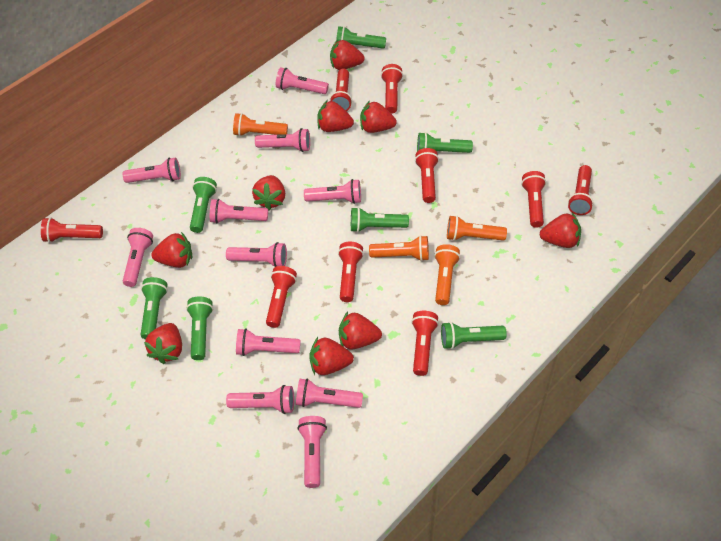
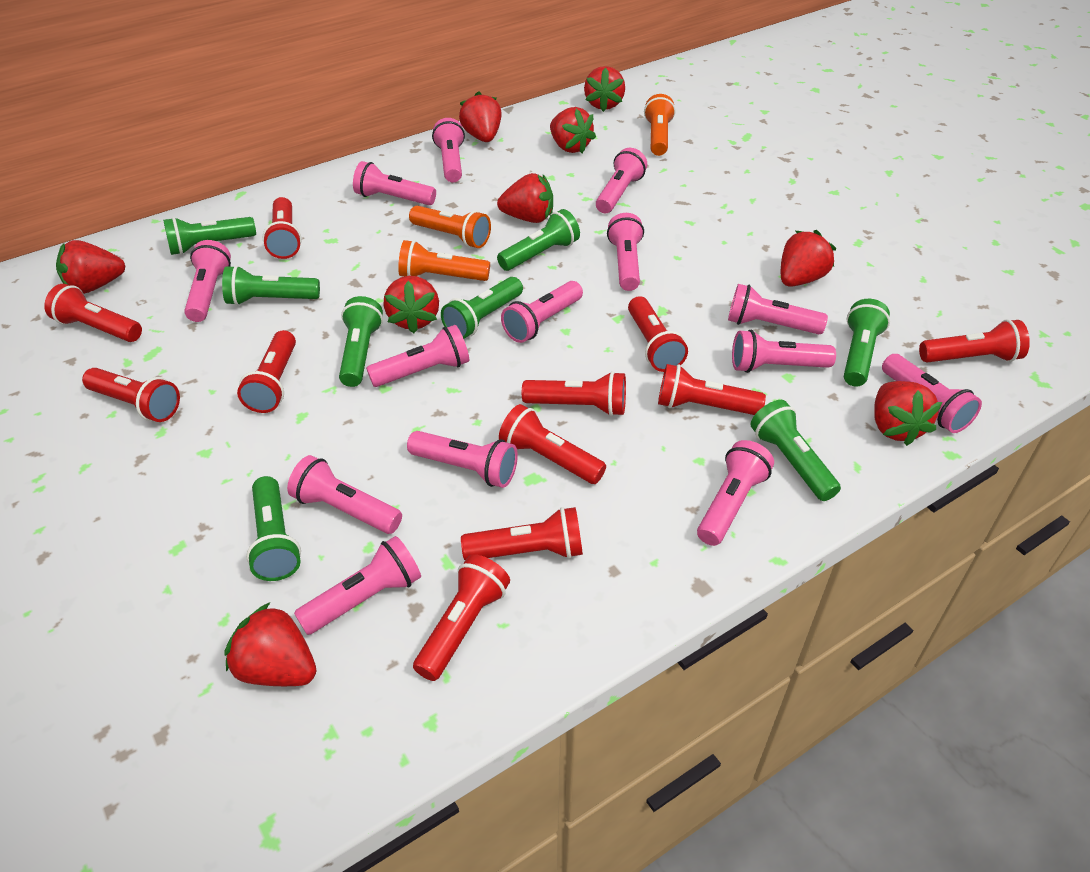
green flashlight: [141,277,168,339] [186,296,213,360] [190,177,217,233] [336,26,386,49] [351,207,409,232] [417,132,473,153] [441,322,507,349] = 7 -> [163,217,256,255] [222,265,320,306] [246,476,301,581] [339,296,383,387] [441,277,523,339] [497,209,580,271] [750,400,841,501] [844,299,890,387] = 8
orange flashlight: [233,113,288,136] [369,235,429,261] [434,244,460,305] [447,216,507,241] = 4 -> [398,240,490,281] [409,206,491,248] [644,94,676,156] = 3
pink flashlight: [123,158,181,183] [123,228,153,287] [210,199,268,223] [226,242,287,267] [226,385,294,414] [236,328,300,356] [255,128,310,152] [276,67,329,94] [296,378,363,408] [297,416,327,488] [304,179,361,204] = 11 -> [184,240,231,322] [287,455,402,534] [294,536,421,635] [353,161,436,205] [366,325,469,387] [407,431,518,488] [432,118,465,182] [501,281,583,343] [596,148,647,213] [607,213,644,291] [697,440,774,546] [728,284,828,334] [732,330,836,373] [882,354,982,433] = 14
red flashlight: [41,218,103,243] [266,266,297,328] [330,68,352,111] [338,242,364,302] [381,64,403,114] [411,311,439,376] [415,148,439,203] [521,171,546,228] [568,165,594,215] = 9 -> [44,284,142,342] [82,368,180,422] [237,330,296,413] [263,197,302,259] [413,554,510,681] [461,507,583,560] [499,404,606,484] [522,371,626,416] [628,296,688,372] [658,364,766,415] [919,319,1030,363] = 11

